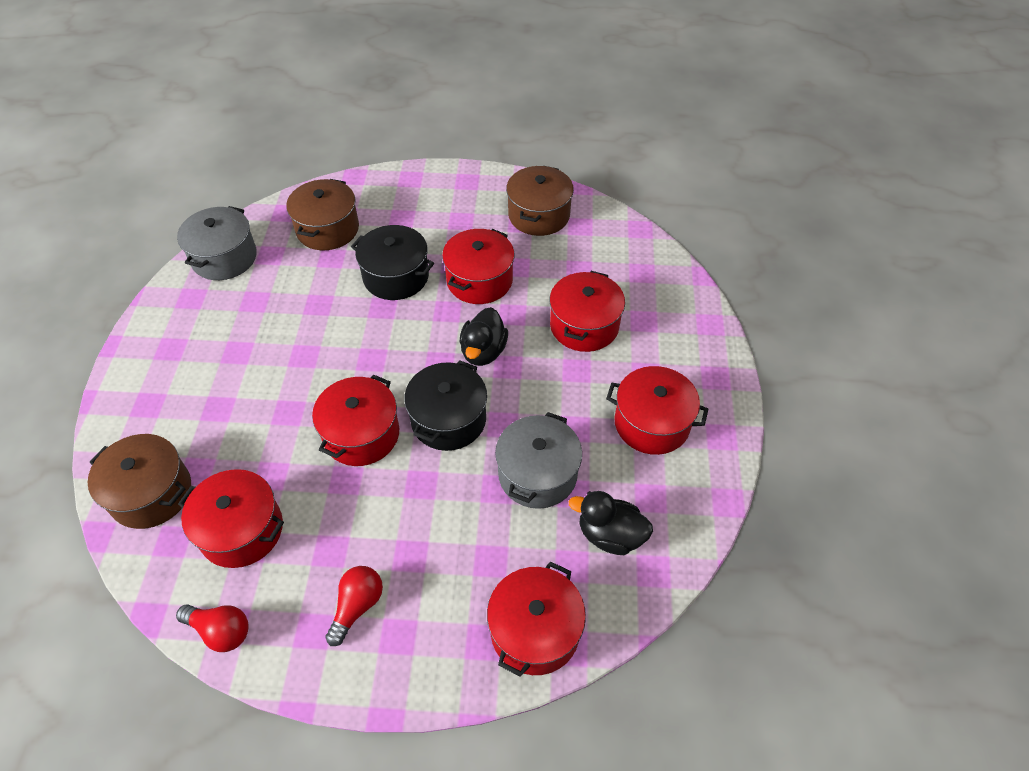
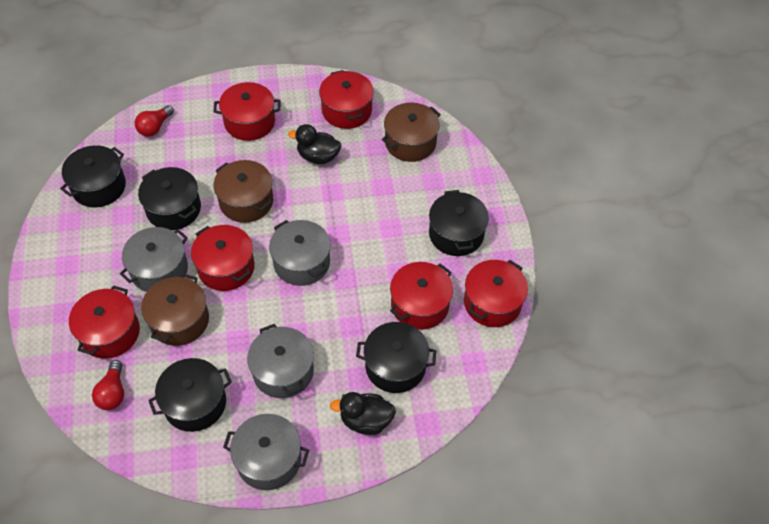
black pot: [351,225,434,300] [404,360,487,451] = 2 -> [60,145,126,207] [138,167,201,230] [148,358,232,432] [356,322,437,393] [429,190,489,256] = 5
grey pot: [177,206,257,280] [495,412,582,509] = 2 -> [120,227,188,292] [223,414,309,490] [247,324,314,398] [269,220,331,286] = 4

